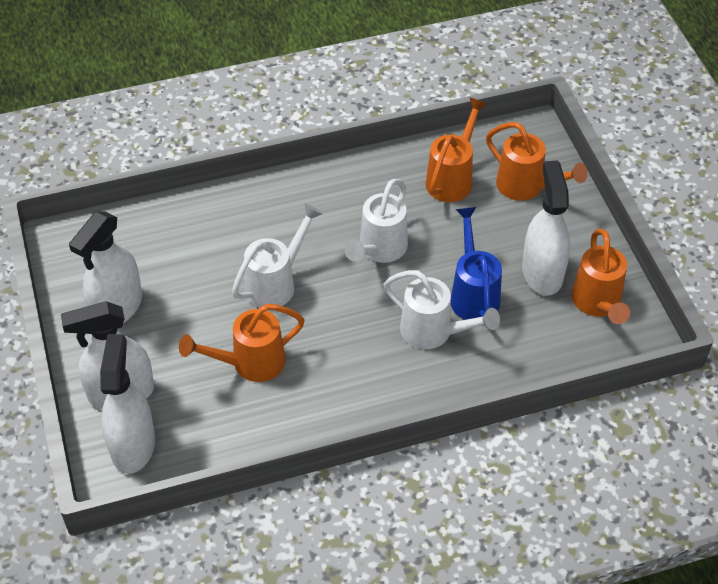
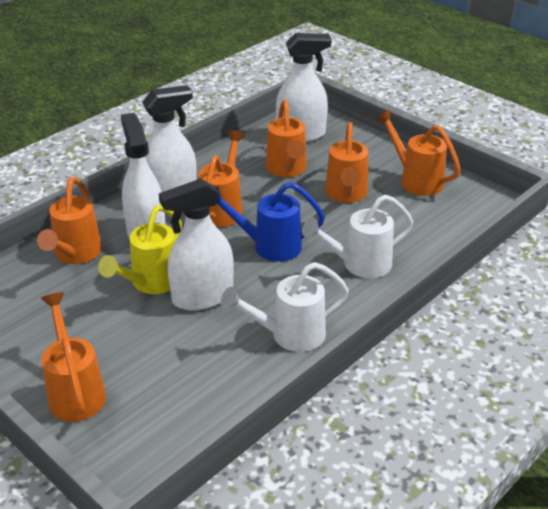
orange watering can: [179,304,305,382] [425,97,488,202] [486,122,588,201] [571,229,630,324] = 4 -> [37,177,102,264] [41,292,106,422] [198,130,245,227] [266,100,307,177] [325,122,368,203] [376,109,461,196] = 6
white watering can: [232,203,323,308] [344,179,408,263] [383,270,500,349] = 3 -> [221,262,349,352] [302,194,413,278] = 2
yellow watering can: none = 0 -> [98,205,182,294] = 1

